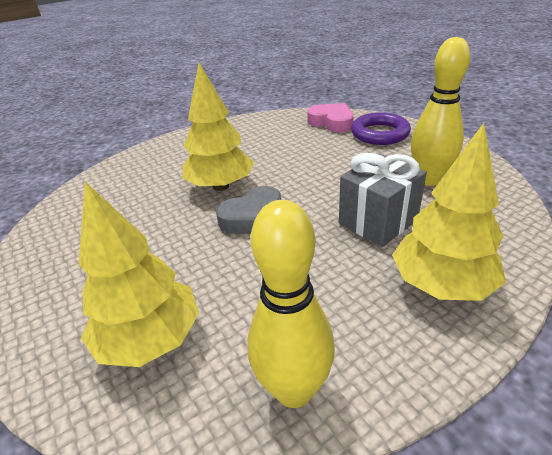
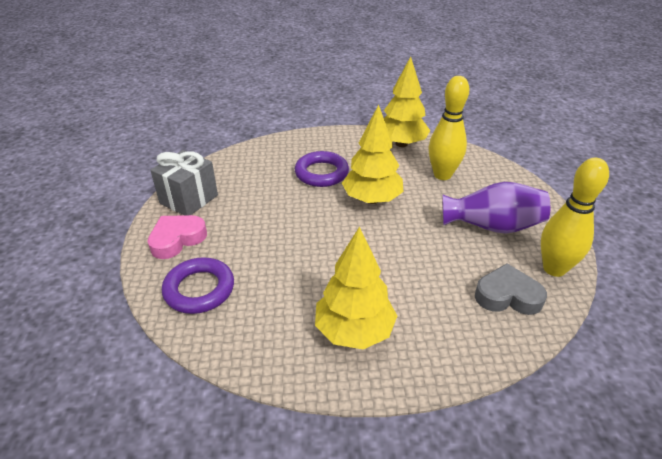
purple ring: [351,112,411,145] = 1 -> [162,257,234,314] [295,151,349,187] = 2
purple vase: none = 0 -> [442,182,550,233] = 1

